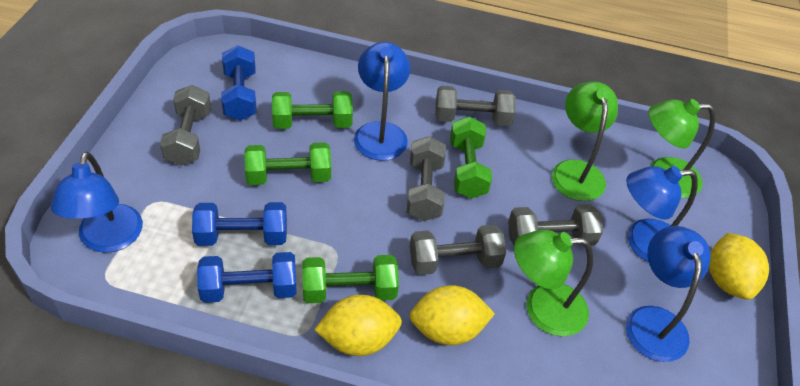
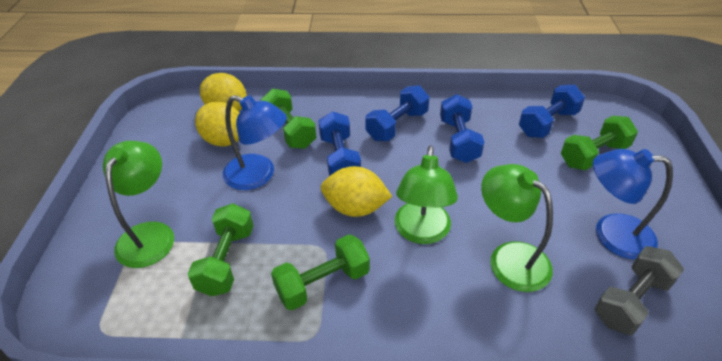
blue dumbbell: [192,202,287,246] [197,252,297,303] [221,45,256,121] = 3 -> [318,111,361,176] [366,85,429,141] [440,94,484,163] [519,85,585,138] = 4
blue lamp: [51,152,143,253] [354,42,410,161] [626,166,698,262] [626,226,711,362] = 4 -> [223,95,287,190] [593,149,673,260] = 2
grey dumbbell: [160,85,211,166] [407,136,446,221] [410,225,506,275] [435,86,516,126] [508,204,603,246] = 5 -> [595,246,684,335] = 1

